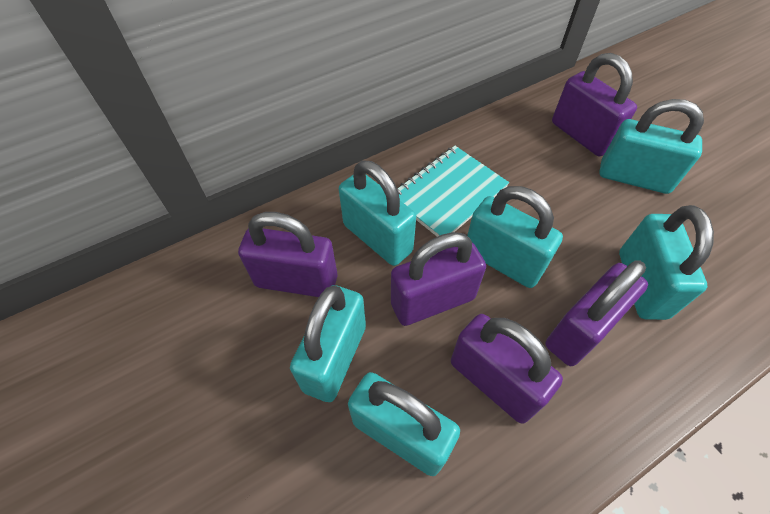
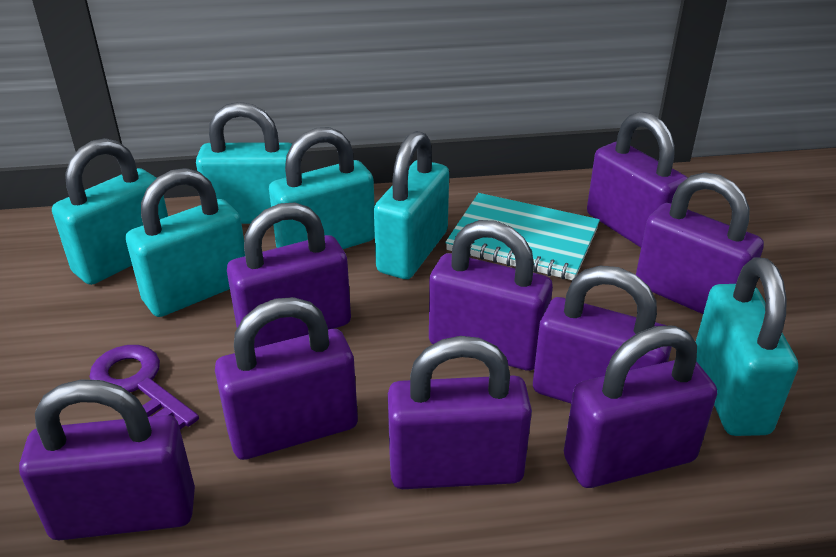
purple key: none = 0 -> [90,345,199,429] = 1
purple padlock: [238,212,338,297] [391,232,486,326] [451,314,563,424] [545,260,648,366] [552,53,637,156] = 5 -> [19,379,195,540] [215,297,358,460] [227,203,351,348] [388,336,532,489] [429,220,553,371] [533,266,672,403] [564,326,717,488] [587,112,688,247] [636,172,764,314] = 9

